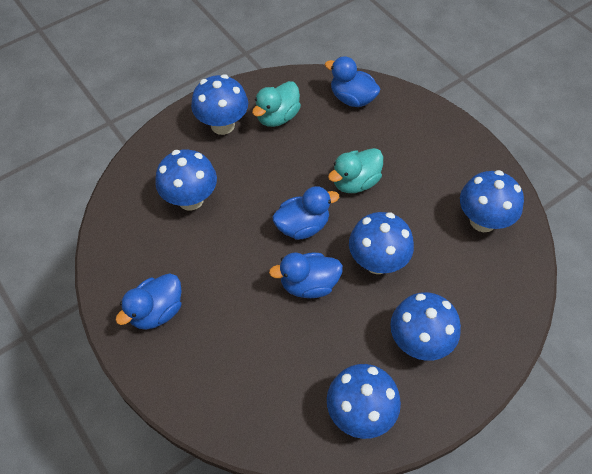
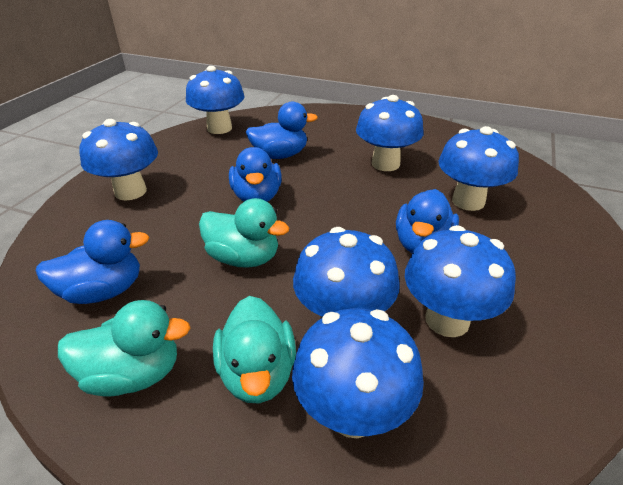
blue mushroom: [155,149,217,211] [191,74,248,135] [327,364,401,439] [349,212,414,274] [390,292,461,361] [460,170,524,232] = 6 -> [80,119,158,201] [186,66,245,134] [292,308,424,438] [293,227,400,317] [356,95,424,171] [405,225,516,337] [438,126,519,211] = 7
turquoise duck: [252,81,301,127] [328,148,383,193] = 2 -> [58,300,190,396] [199,198,289,268] [213,296,296,403] = 3

